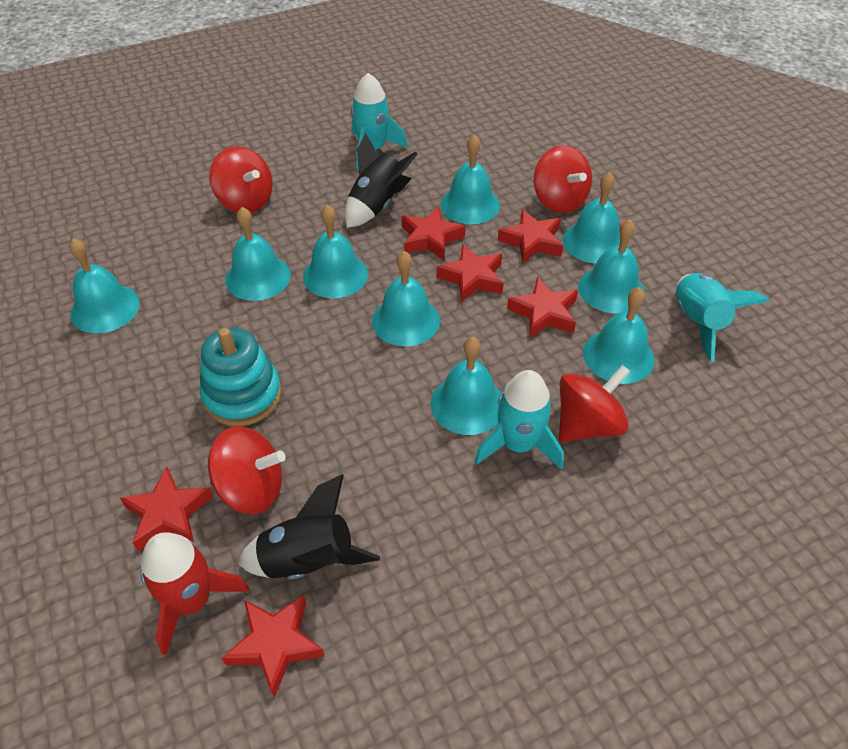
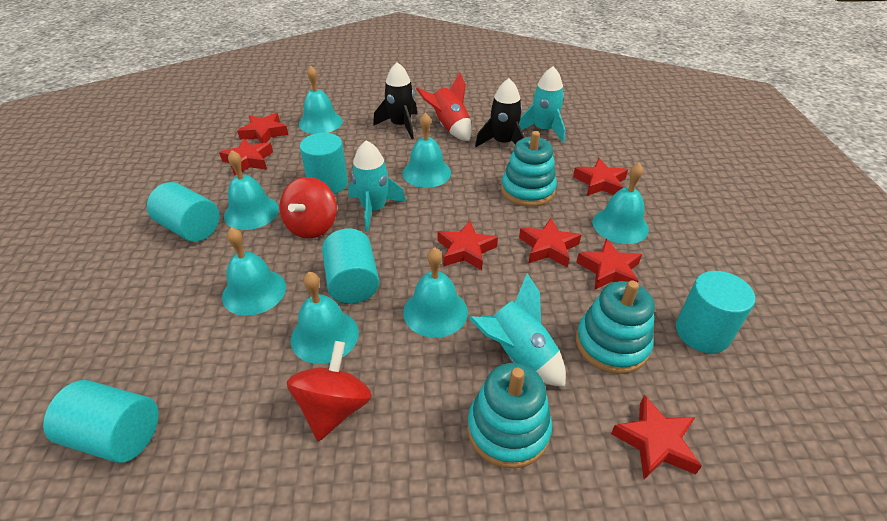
red spinning top: [208,426,286,514] [210,146,273,213] [534,145,592,213] [559,365,631,442] = 4 -> [280,177,337,239] [287,341,372,441] = 2
red star: [120,466,213,551] [222,595,325,698] [402,206,466,260] [437,244,503,302] [498,209,563,264] [507,277,578,338] = 6 -> [219,138,273,176] [237,113,288,143] [437,221,498,270] [519,218,581,267] [573,158,628,196] [576,239,642,290] [611,395,702,479] = 7
turquoise bell: [69,238,140,333] [225,207,291,301] [303,205,368,298] [372,251,440,346] [431,337,501,435] [441,134,500,224] [563,172,620,264] [578,219,645,313] [583,287,655,384] = 9 -> [222,227,286,316] [224,150,279,230] [291,272,359,364] [299,66,343,134] [402,113,451,188] [403,247,468,338] [593,163,649,244] = 7
turquoise cylinder: none = 0 -> [43,380,159,463] [147,182,220,242] [300,133,348,194] [322,229,379,304] [676,271,755,353] = 5
turquoise stacking toy: [200,328,282,426] = 1 -> [467,363,552,469] [501,131,557,207] [576,280,655,374] = 3

